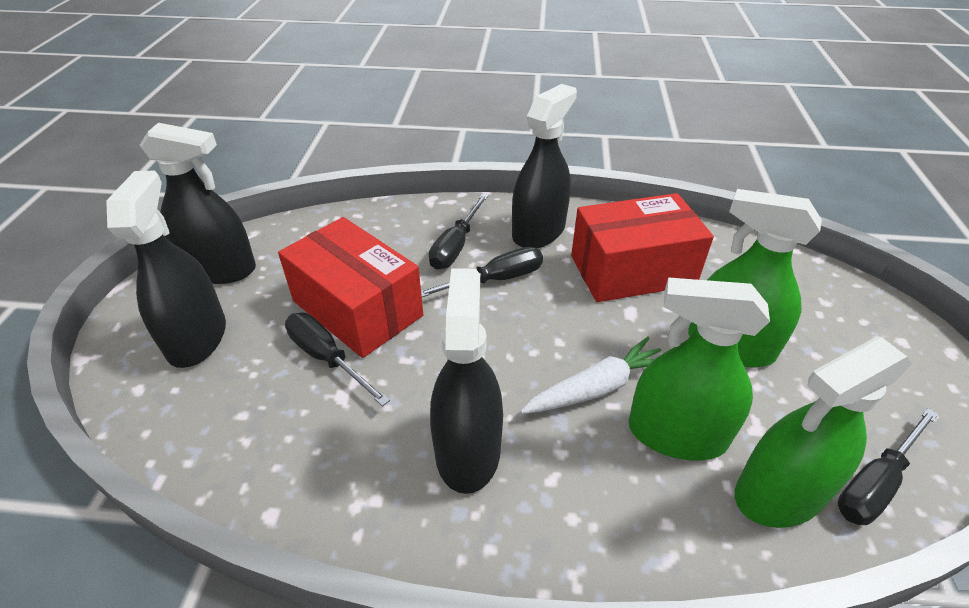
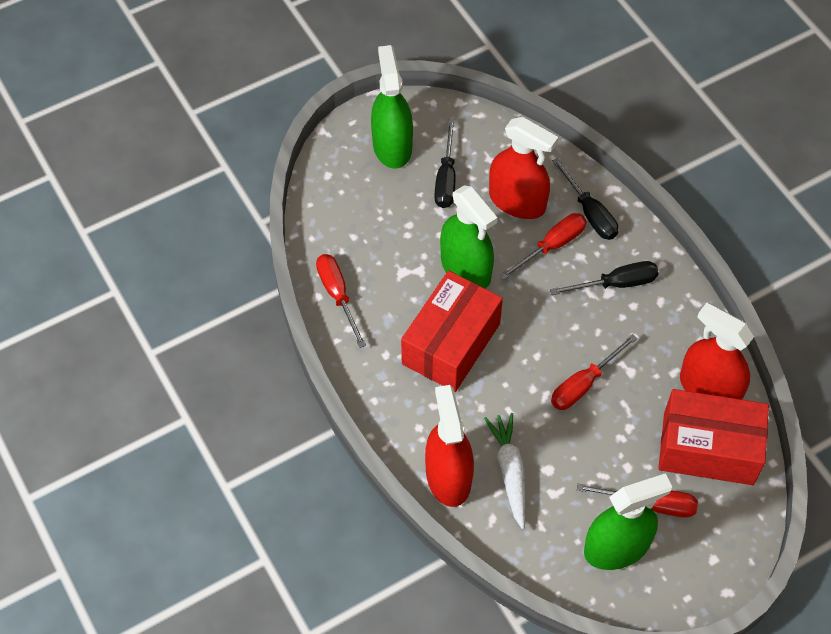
black screwdriver: [285,313,390,406] [421,247,543,297] [429,193,489,270] [837,408,938,525] = 4 -> [434,119,456,208] [550,261,659,295] [552,158,618,240] = 3
black spray bottle: [106,171,226,368] [140,123,256,284] [430,268,503,494] [512,84,577,248] = 4 -> none = 0
red screwdriver: none = 0 -> [316,254,366,348] [500,213,587,280] [551,334,637,410] [577,484,698,518] = 4
red spray bottle: none = 0 -> [425,385,474,507] [489,117,558,219] [680,303,754,400] = 3

